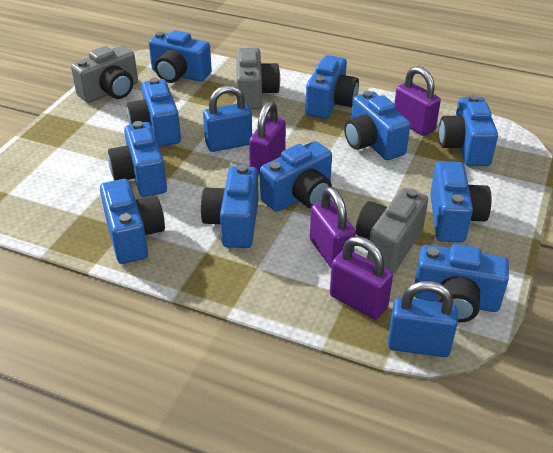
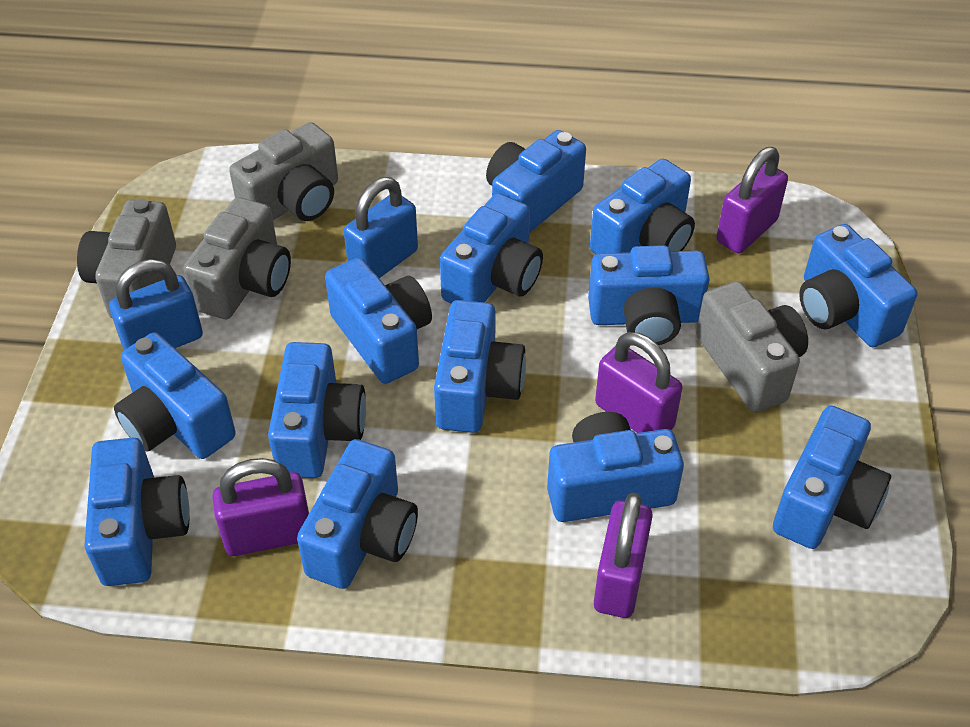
blue camera: [100,179,165,264] [108,121,167,197] [127,78,181,147] [149,30,212,83] [201,164,259,248] [260,141,332,212] [306,55,359,119] [344,91,410,160] [414,244,509,322] [430,161,492,242] [439,95,498,166] = 11 -> [84,438,189,586] [114,332,236,459] [268,342,366,478] [297,439,418,589] [325,258,432,384] [434,300,526,433] [440,193,543,304] [486,130,586,233] [547,412,684,522] [588,245,710,345] [590,159,695,254] [773,406,891,549] [799,224,917,347] = 13
grey camera: [71,45,138,103] [236,48,280,109] [356,188,428,273] = 3 -> [77,199,176,318] [183,197,291,319] [229,122,338,221] [696,281,808,413] = 4

